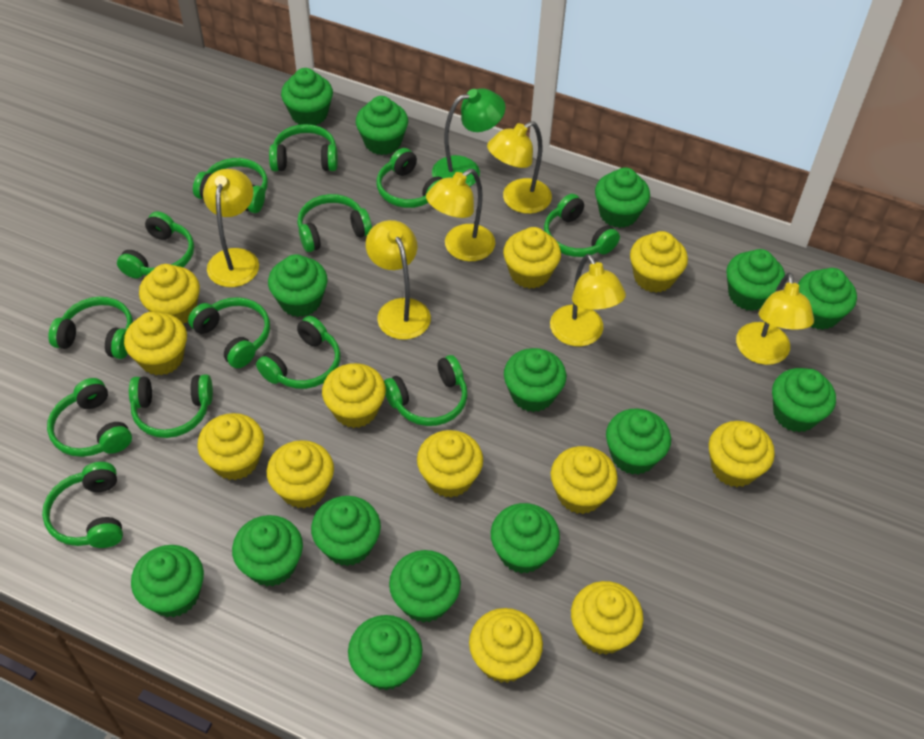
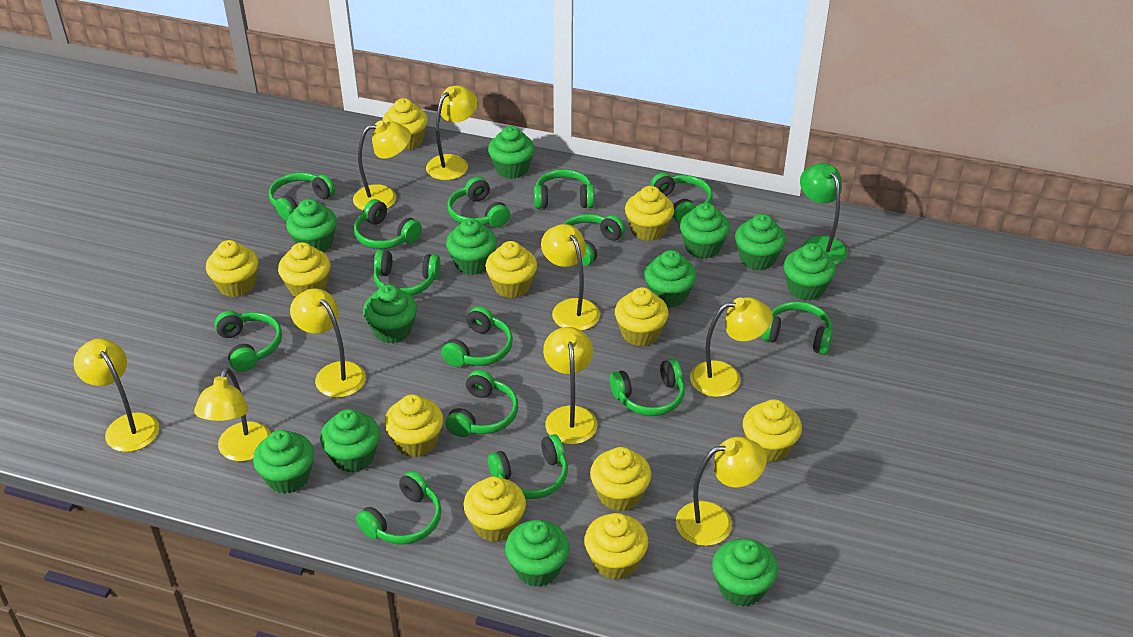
green cupcake: [131,545,204,617] [232,515,303,587] [268,254,328,317] [281,68,333,125] [311,496,381,566] [348,615,423,691] [356,96,408,155] [389,550,461,623] [491,503,560,573] [504,348,566,412] [595,167,650,228] [606,408,671,475] [726,249,785,311] [772,368,836,432] [798,268,857,330] = 15 -> [253,430,314,494] [286,199,337,252] [320,409,380,473] [363,284,417,343] [446,218,497,275] [488,126,535,179] [505,520,570,587] [644,250,697,308] [680,203,730,259] [712,539,778,606] [735,214,786,270] [784,243,836,301] = 12
green headphones: [42,462,123,548] [47,378,132,457] [48,297,133,359] [117,211,194,278] [129,374,213,438] [188,297,270,368] [193,158,268,213] [256,316,341,389] [269,124,338,171] [297,194,372,252] [377,148,443,208] [384,355,468,426] [544,194,620,257] = 13 -> [214,311,282,372] [269,172,335,221] [354,199,422,249] [356,471,442,544] [373,250,440,295] [441,306,513,367] [445,370,518,437] [447,177,510,227] [488,434,568,499] [534,169,594,209] [564,214,625,266] [610,359,685,416] [650,172,713,223] [761,301,833,355] = 14
yellow cupcake: [124,312,187,376] [139,264,200,324] [198,413,264,480] [267,440,334,508] [322,363,386,428] [417,430,483,498] [469,608,543,683] [503,227,561,289] [551,446,618,514] [571,581,643,655] [630,231,688,293] [709,421,775,487] = 12 -> [206,240,258,297] [278,242,331,297] [382,98,428,150] [384,394,443,457] [463,476,526,542] [485,241,537,298] [584,513,648,580] [590,447,651,512] [615,287,669,347] [625,186,674,241] [743,399,802,462] = 11
yellow lamp: [203,169,259,287] [366,220,431,340] [426,169,495,261] [487,121,552,214] [550,254,626,346] [736,273,814,365] = 6 -> [74,339,159,452] [194,368,271,461] [290,289,366,398] [353,121,411,211] [426,85,478,180] [541,224,600,331] [543,327,597,444] [676,437,767,546] [690,297,772,397] = 9

